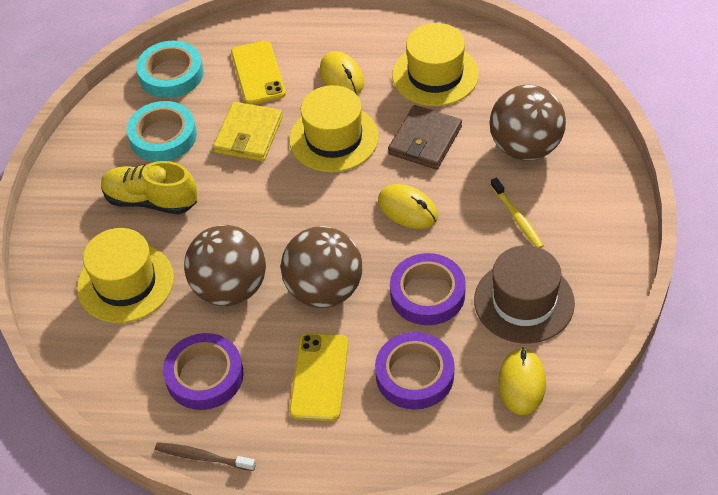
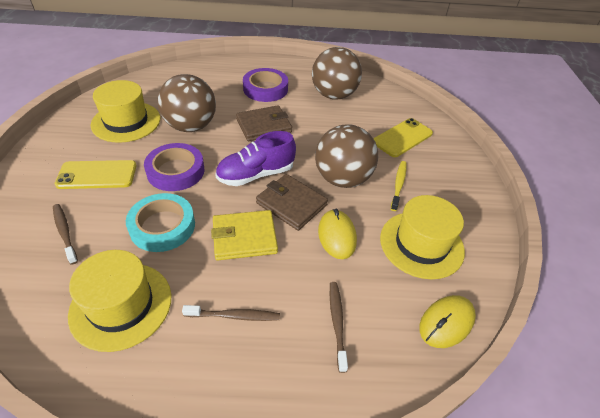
brown hat: [474,245,575,343] = 1 -> none = 0
brown toothbrush: [155,442,256,471] = 1 -> [53,204,78,265] [182,305,280,321] [330,282,348,373] = 3
brown wallet: [388,105,462,170] = 1 -> [236,105,292,141] [256,174,328,231] = 2
purple shoe: none = 0 -> [215,131,296,186] = 1
purple tape: [163,333,244,410] [375,332,454,410] [390,253,466,325] = 3 -> [144,143,205,191] [243,68,288,102] = 2
turquoise tape: [127,101,197,162] [136,41,203,98] = 2 -> [126,193,195,252] = 1
yellow mouse: [320,51,364,95] [378,184,438,229] [498,347,546,415] = 3 -> [318,209,357,259] [419,295,476,348] = 2
yellow shoe: [101,161,198,214] = 1 -> none = 0

